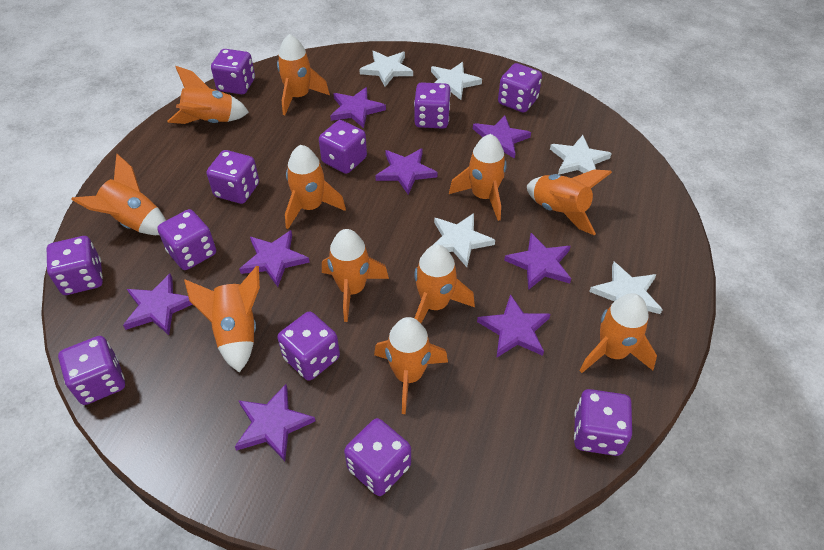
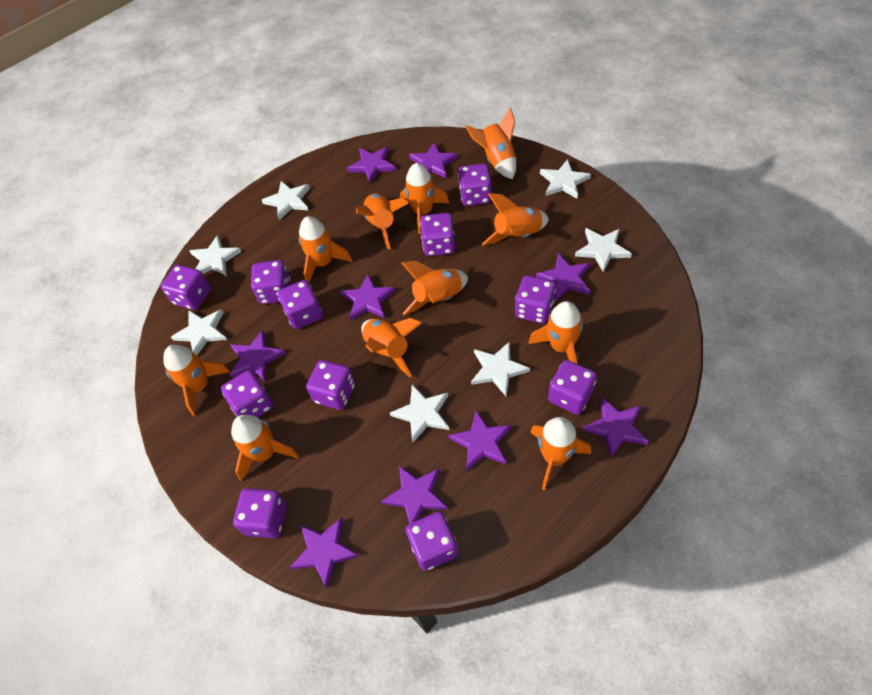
purple star: [123,274,193,335] [235,384,316,461] [239,230,310,287] [330,87,386,128] [375,148,438,194] [473,115,531,159] [477,294,550,358] [504,233,571,290] = 8 -> [230,330,286,382] [289,517,359,588] [340,274,396,321] [347,147,396,184] [381,465,448,524] [409,142,458,178] [448,410,511,470] [536,254,590,301] [582,397,649,458] = 9
white star: [359,51,413,87] [431,62,482,100] [432,213,495,267] [550,135,612,175] [589,262,663,314] = 5 -> [171,309,227,355] [189,235,241,276] [262,181,310,220] [390,385,450,442] [471,341,530,397] [540,159,591,199] [575,228,632,272] = 7

